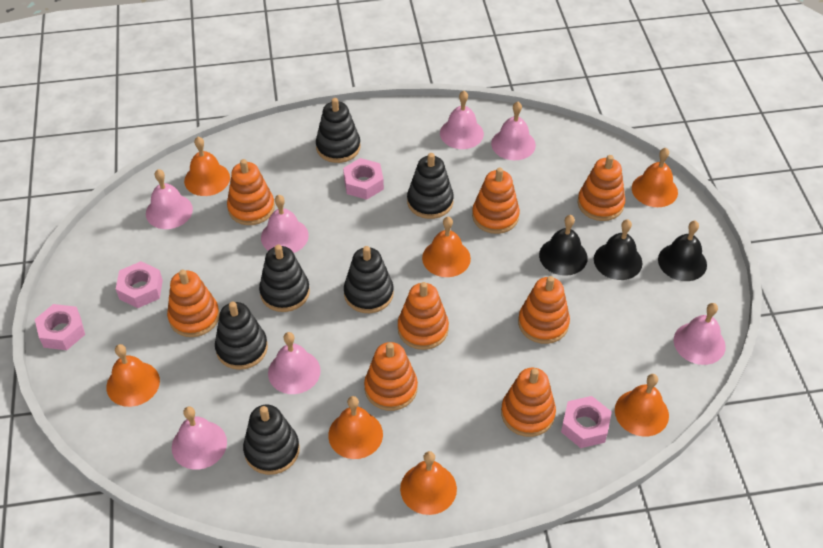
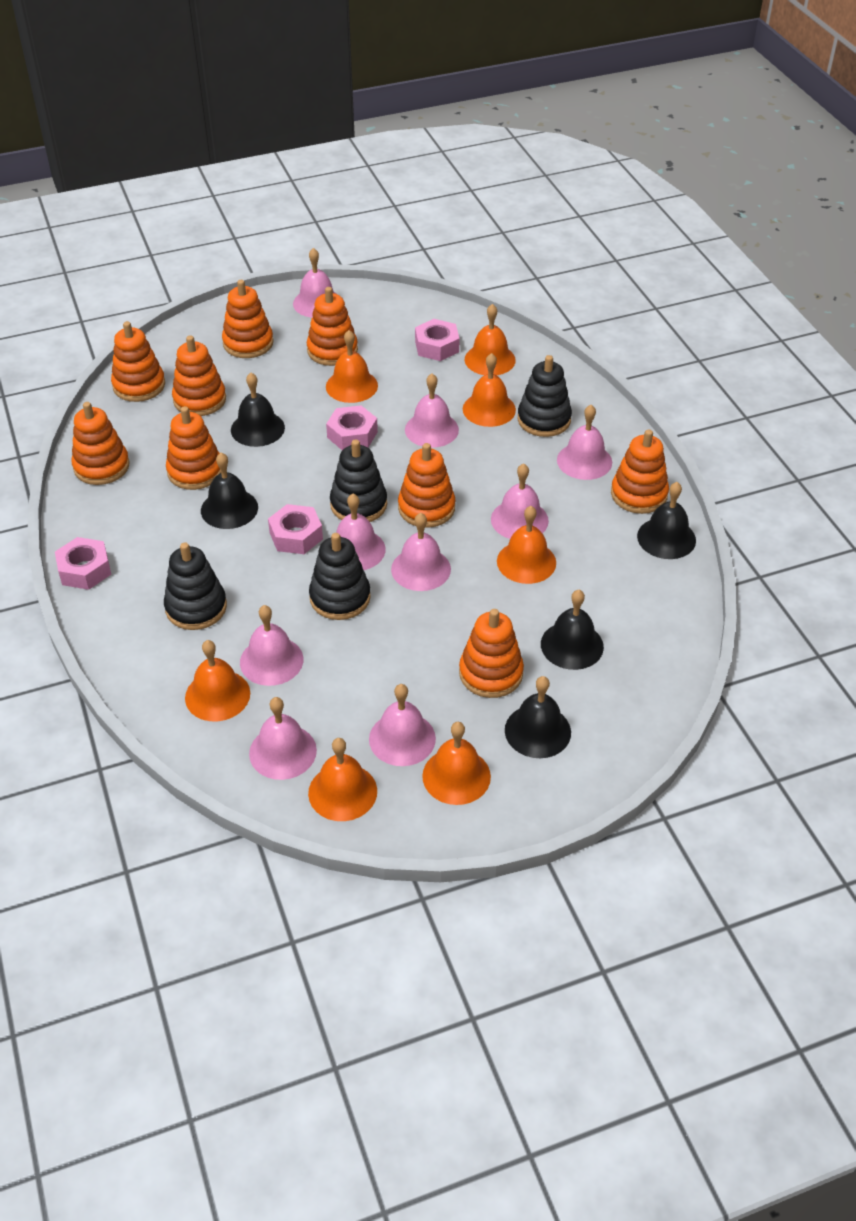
black bell: [539,215,588,276] [594,219,642,280] [658,221,707,281] = 3 -> [201,453,258,529] [231,373,285,447] [505,676,571,758] [541,590,604,670] [637,482,696,559] = 5
black stacking toy: [215,302,268,370] [243,404,300,475] [259,245,310,312] [316,98,361,163] [344,246,394,313] [407,153,454,219] = 6 -> [164,542,227,630] [309,533,371,620] [330,439,387,522] [518,355,572,437] = 4
orange stacking toy: [167,270,220,337] [227,159,275,225] [364,342,418,411] [398,282,449,350] [472,167,520,234] [501,368,556,437] [518,276,570,344] [578,155,625,221] = 8 -> [72,402,130,485] [111,321,165,402] [166,406,221,490] [172,335,226,416] [222,280,274,358] [307,287,358,366] [398,443,455,528] [459,609,524,698] [611,429,669,514] = 9
pink bell: [146,169,193,229] [172,406,227,470] [261,195,309,253] [268,332,321,394] [440,91,484,149] [491,102,536,160] [674,303,726,365] = 7 -> [240,605,303,686] [249,697,317,780] [293,248,336,318] [336,494,386,570] [369,684,436,766] [391,513,451,591] [405,374,459,448] [491,463,549,539] [557,405,612,480] = 9

